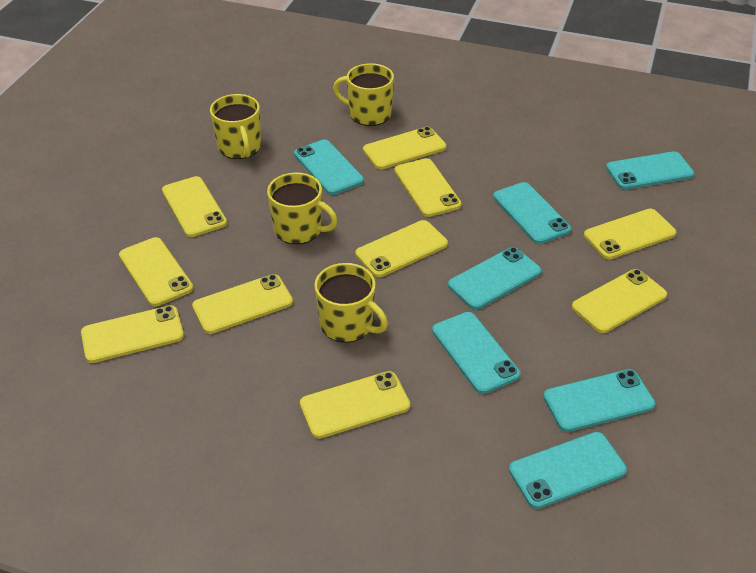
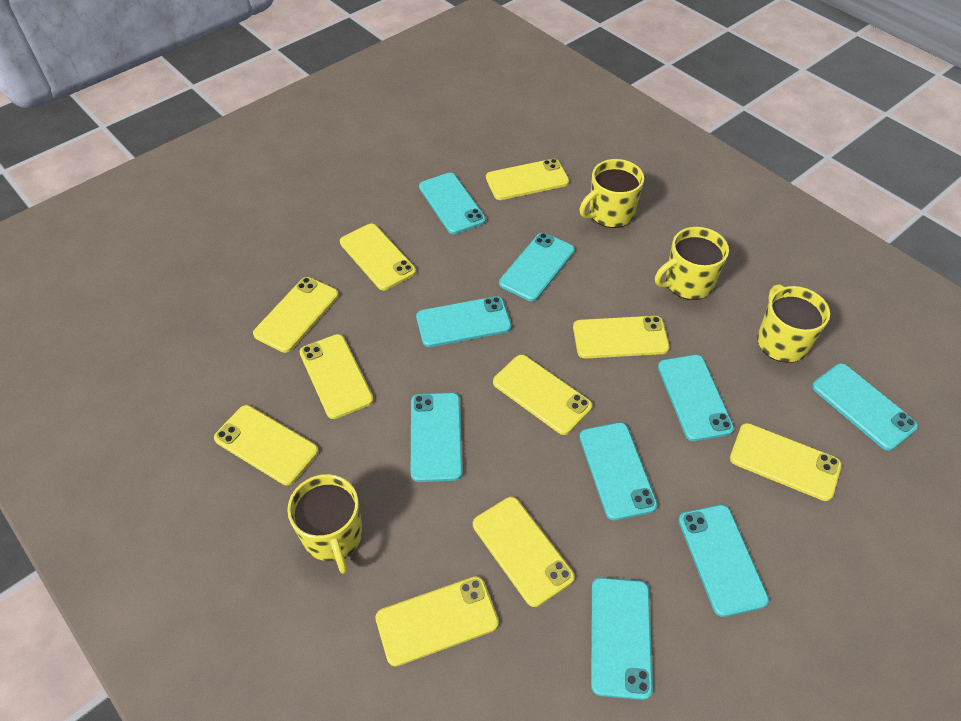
turquoise phone: [294,140,364,195] [432,312,520,394] [448,247,541,310] [493,182,571,244] [509,432,627,509] [543,369,655,432] [606,151,694,189] = 7 -> [411,393,463,482] [416,296,511,347] [419,173,486,234] [499,233,575,301] [579,422,658,520] [591,577,653,700] [658,355,734,441] [678,505,769,617] [812,363,918,451] = 9

